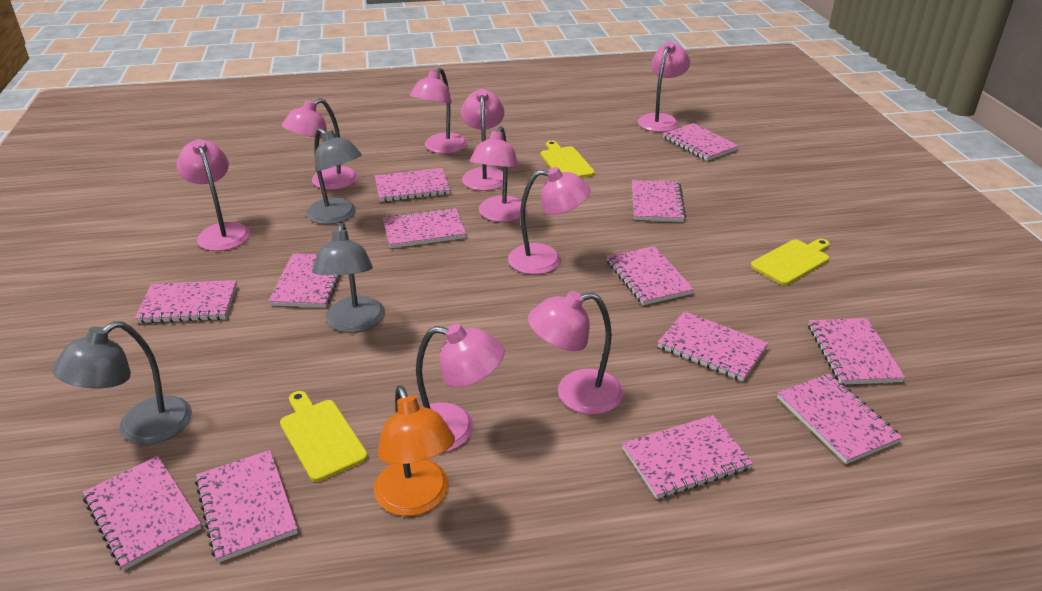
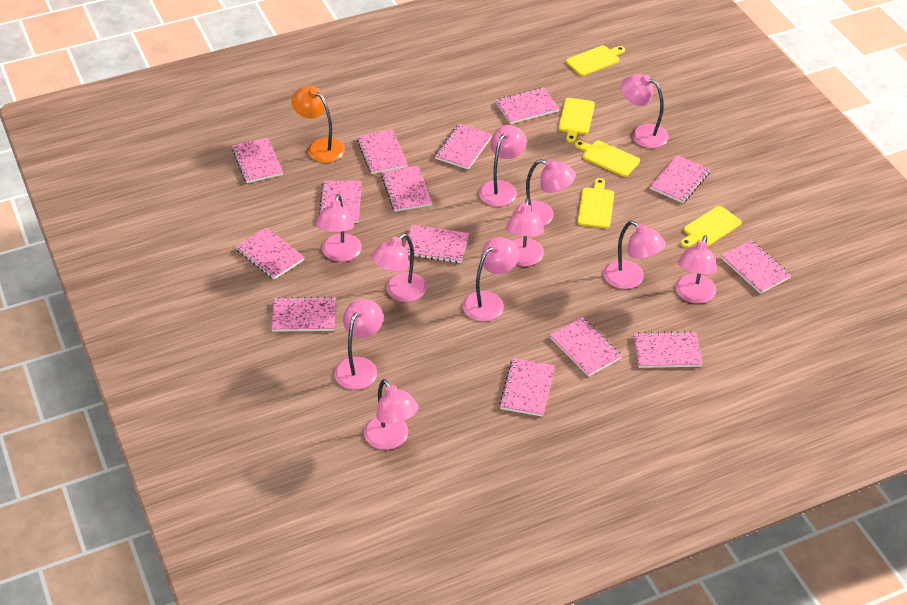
grey lamp: [52,321,192,445] [306,128,362,224] [312,223,385,333] = 3 -> none = 0
pink lamp: [176,139,250,251] [282,98,358,190] [410,68,467,154] [416,324,505,452] [461,89,508,191] [470,126,527,222] [508,167,591,275] [528,291,623,415] [638,41,690,132] = 9 -> [315,194,362,262] [334,299,383,390] [364,379,419,450] [371,233,427,302] [463,237,519,321] [479,125,527,206] [505,198,544,266] [515,159,576,226] [603,221,666,289] [621,74,669,148] [675,235,717,304] = 11
pink notebook: [83,456,202,570] [135,280,237,323] [195,450,298,562] [269,253,340,307] [375,168,450,202] [383,208,466,248] [607,246,694,305] [622,415,753,499] [632,180,686,222] [657,311,769,381] [663,123,739,161] [777,374,902,464] [808,318,905,385] = 13 -> [232,137,283,183] [236,227,305,280] [271,297,336,332] [319,181,362,223] [357,129,408,174] [381,166,432,212] [404,225,469,263] [435,124,492,170] [496,87,559,124] [499,358,555,417] [550,317,622,377] [634,331,702,368] [650,155,711,203] [721,240,791,294] = 14
yellow cutting board: [280,391,368,482] [540,141,595,178] [751,239,830,285] = 3 -> [558,98,595,143] [566,45,625,76] [575,140,640,177] [578,178,614,228] [680,206,742,248] = 5

